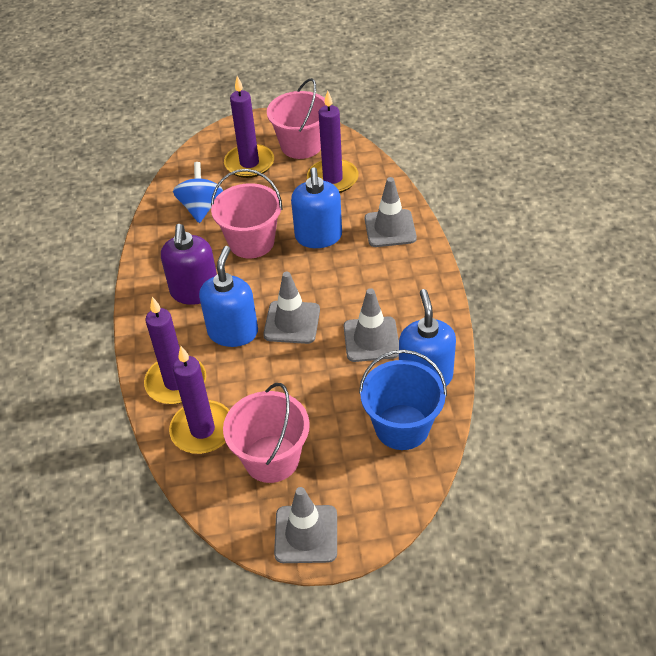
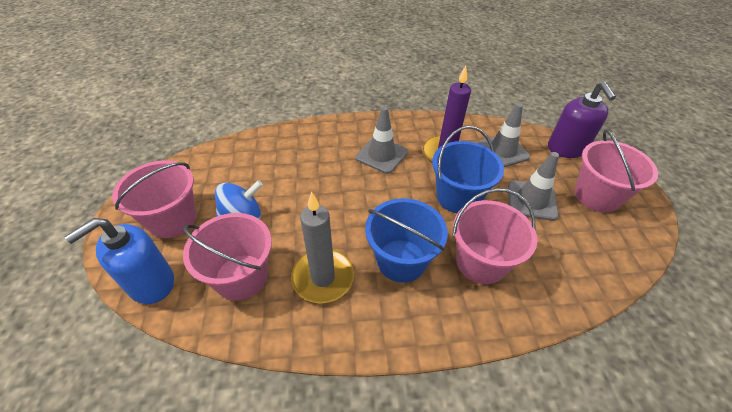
blue bucket: [359,350,447,450] = 1 -> [365,198,448,283] [432,126,504,213] = 2
blue soap dispenser: [199,246,258,347] [291,167,342,248] [399,289,456,386] = 3 -> [65,218,174,304] = 1
grey candle: none = 0 -> [291,191,354,303] = 1
grey traffic cone: [263,272,320,344] [274,487,337,563] [344,288,399,362] [365,177,417,247] = 4 -> [356,106,408,174] [477,103,530,167] [508,152,559,221] = 3
pink bucket: [211,169,283,258] [223,383,310,483] [267,78,326,159] = 3 -> [112,160,197,238] [183,213,272,301] [453,188,537,284] [574,129,658,213] = 4
purple candle: [144,297,206,404] [169,346,229,454] [224,76,274,178] [307,91,359,193] = 4 -> [423,66,471,163] = 1

